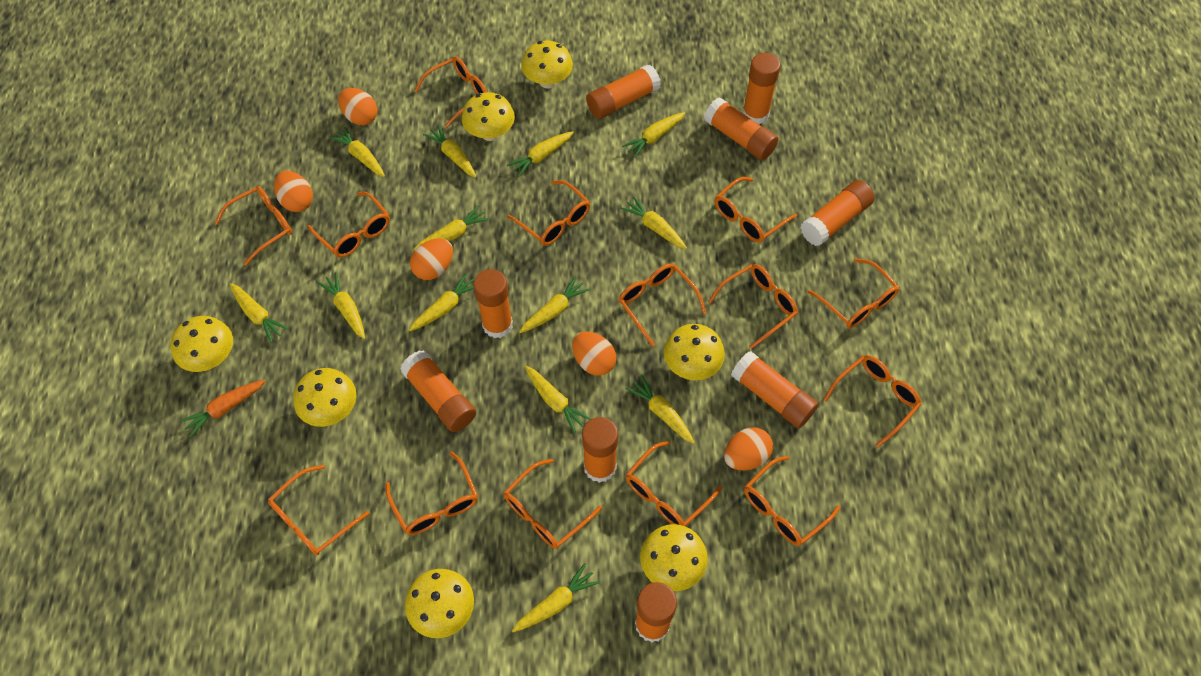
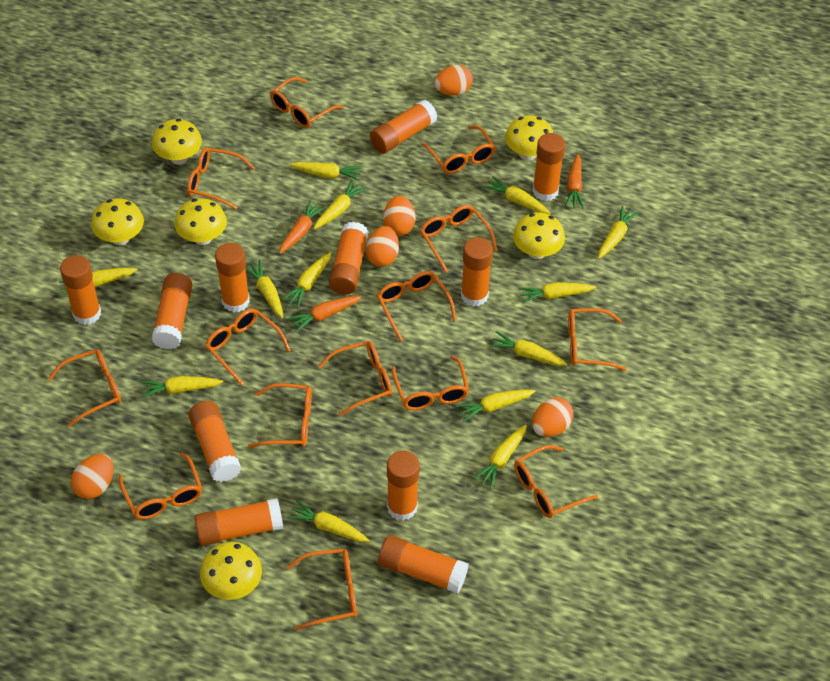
orange carrot: [179,380,266,438] = 1 -> [279,200,326,254] [287,296,362,333] [565,154,584,208] = 3
orange glue stick: [400,350,476,432] [473,269,513,338] [582,417,618,483] [586,64,661,119] [635,582,677,642] [704,97,778,160] [731,351,818,428] [742,53,781,125] [800,180,875,246] = 9 -> [60,255,101,325] [151,273,192,349] [188,401,241,482] [194,498,283,546] [215,243,250,312] [329,221,369,295] [370,100,438,154] [378,535,469,594] [387,451,420,521] [461,237,493,307] [532,133,565,201] = 11
yellow mushroom: [170,316,233,372] [293,368,356,427] [405,569,474,638] [462,92,515,141] [521,41,573,89] [640,524,708,591] [664,324,725,380] = 7 -> [91,198,144,245] [152,119,202,165] [174,198,227,245] [200,542,262,600] [505,115,553,160] [513,212,565,259] = 6

